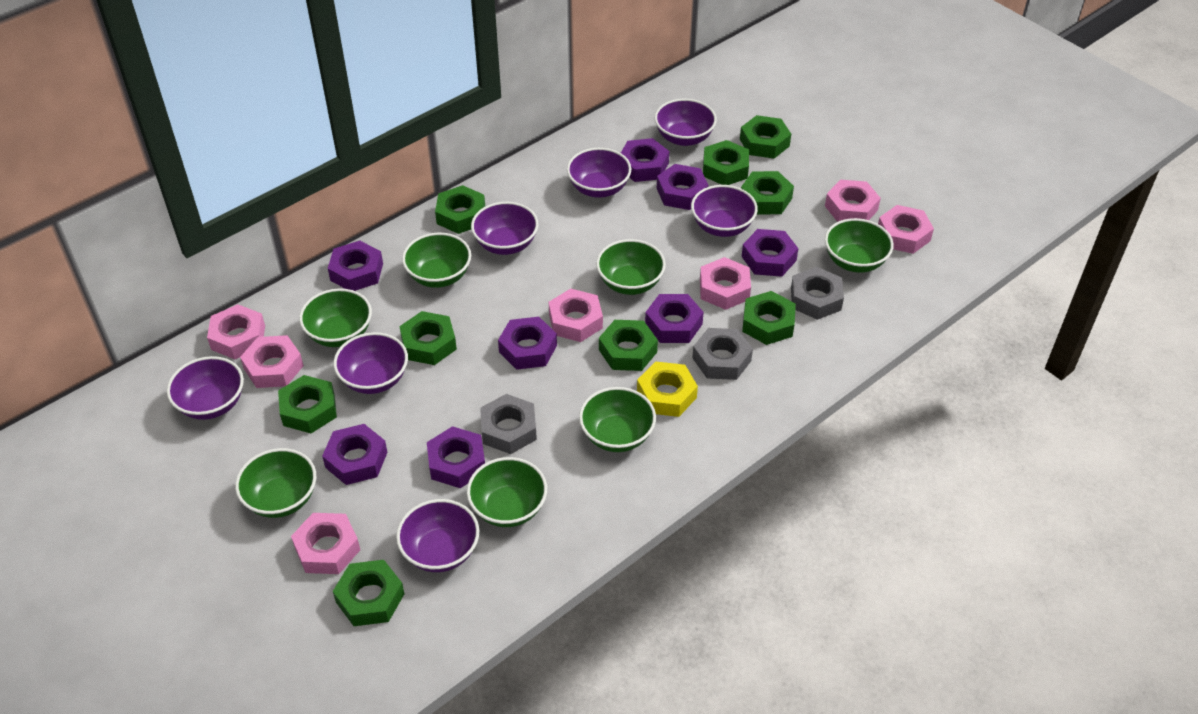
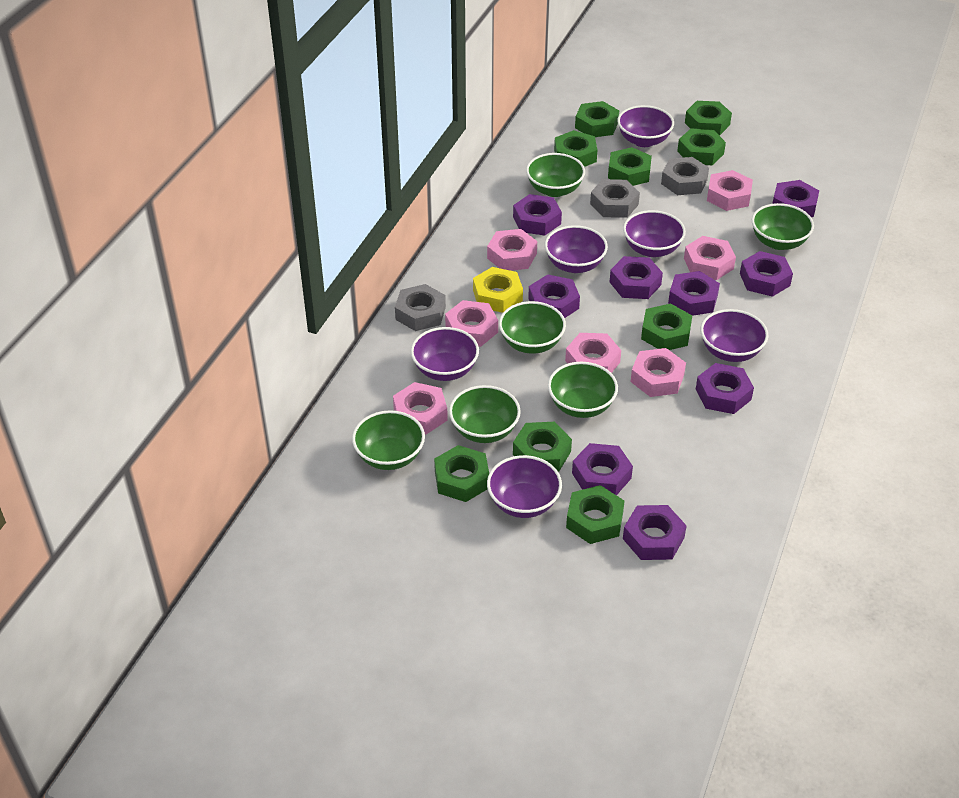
green bowl: [235,448,316,518] [299,289,372,347] [402,233,471,288] [467,457,547,527] [579,387,656,452] [596,239,666,295] [825,218,894,273] = 7 -> [352,410,425,470] [449,385,521,443] [499,301,566,354] [526,153,585,197] [548,362,618,418] [752,203,814,250] = 6
purple bowl: [167,356,244,420] [334,332,408,394] [396,499,479,572] [471,202,538,255] [567,148,631,198] [655,99,717,146] [691,185,758,237] = 7 -> [411,327,479,381] [487,455,562,518] [545,225,608,273] [617,105,674,147] [623,210,686,257] [700,309,769,362] = 6
purple nut: [322,424,387,485] [328,241,383,291] [427,426,485,488] [498,317,557,370] [621,138,669,182] [645,294,704,343] [657,164,709,210] [741,229,798,277] = 8 -> [513,194,562,236] [528,274,580,318] [572,443,633,495] [610,256,663,299] [623,505,687,560] [668,271,720,316] [696,363,754,414] [740,251,793,297] [772,180,819,217] = 9

